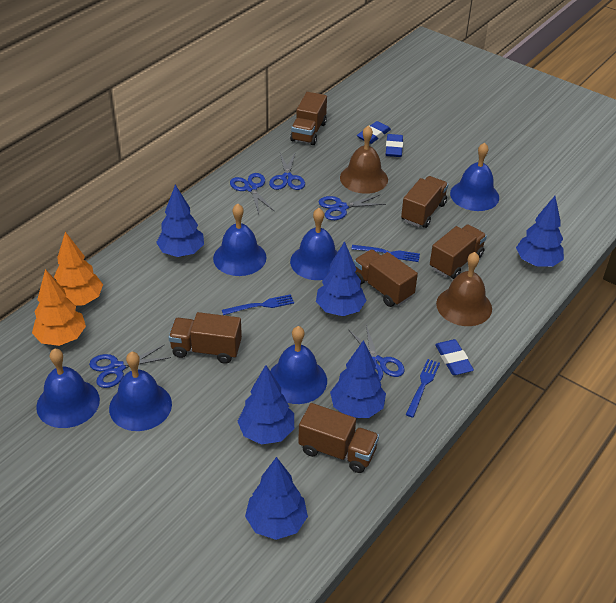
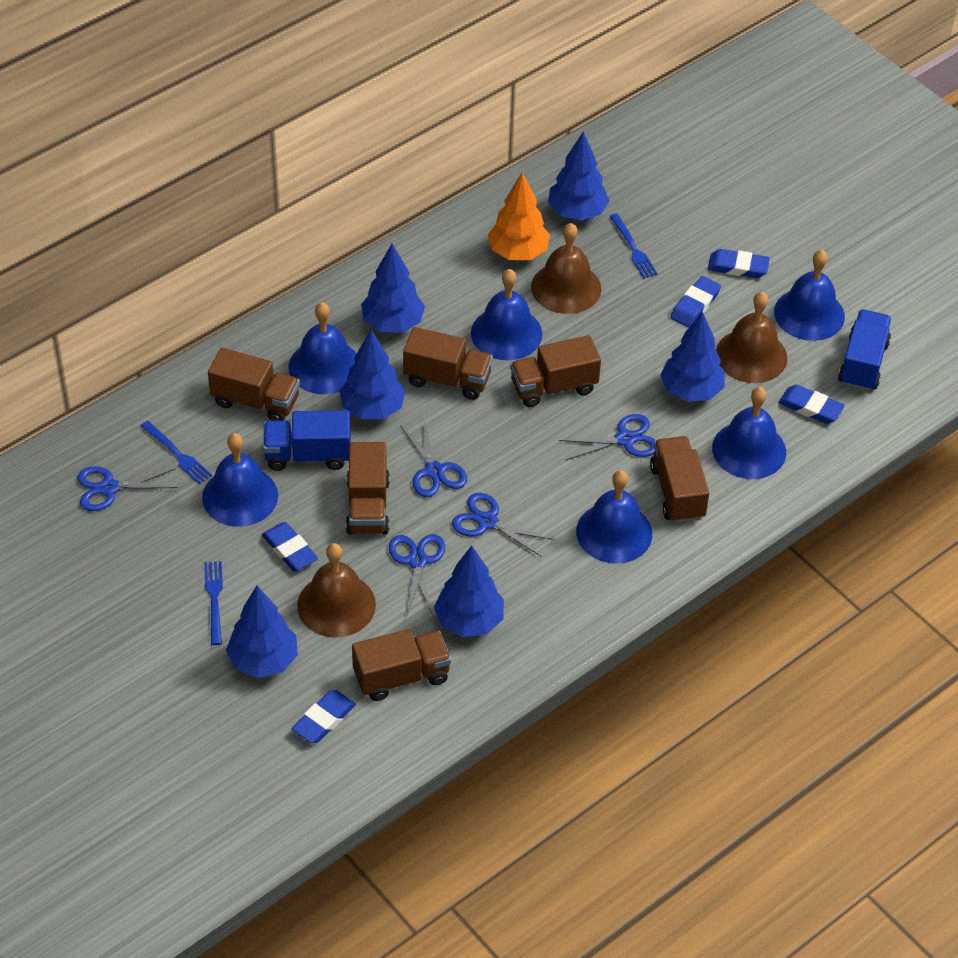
blue eraser: [357,121,391,144] [386,134,403,157] [435,339,474,375] = 3 -> [262,522,318,571] [292,690,356,743] [671,276,721,327] [708,249,770,278] [778,385,845,424] = 5
blue truck: none = 0 -> [263,410,351,471] [838,309,892,391] = 2
brown bell: [340,126,388,194] [436,252,492,326] = 2 -> [297,543,376,638] [531,223,601,314] [716,292,787,383] = 3
orange tree: [32,269,86,346] [54,232,103,306] = 2 -> [488,172,550,260] = 1

